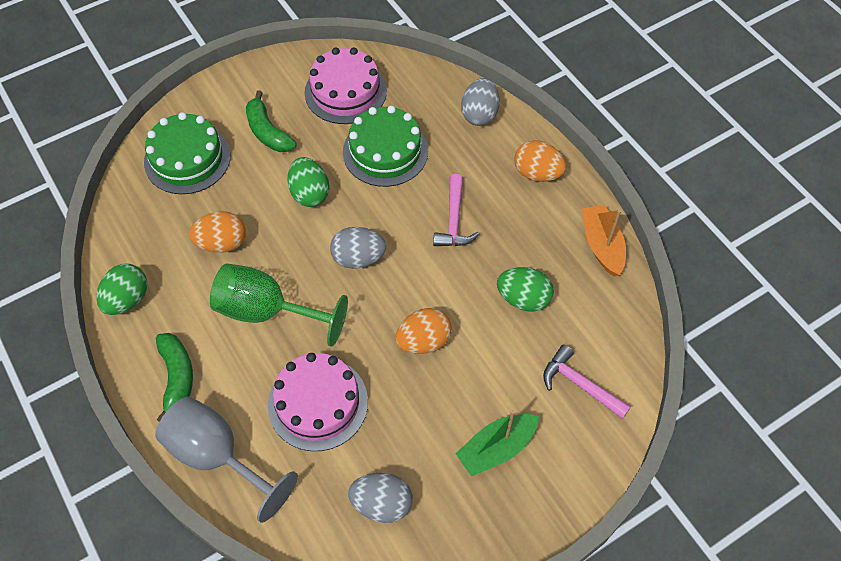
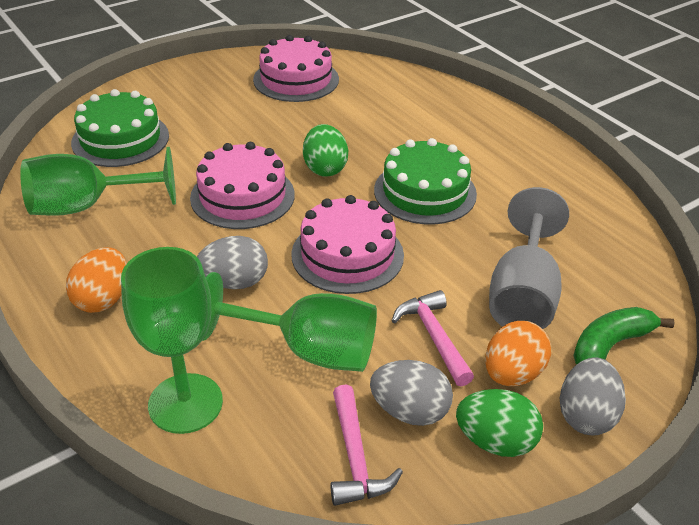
green banana: [156,333,193,422] [246,90,297,152] = 2 -> [573,307,675,364] = 1
green boat: [455,410,539,476] = 1 -> none = 0
green egg: [96,264,147,315] [287,157,329,207] [497,267,554,312] = 3 -> [303,124,348,177] [456,389,543,457] = 2
green goblet: [210,263,348,347] = 1 -> [20,147,176,216] [121,247,223,434] [202,272,377,372] = 3
orange boat: [582,204,626,276] = 1 -> none = 0
orange egg: [189,211,246,253] [395,308,452,354] [514,140,566,182] = 3 -> [66,247,127,313] [485,321,551,386] = 2
pink cake: [268,353,368,451] [305,48,387,124] = 2 -> [190,142,295,229] [253,35,339,102] [291,195,404,294] = 3

